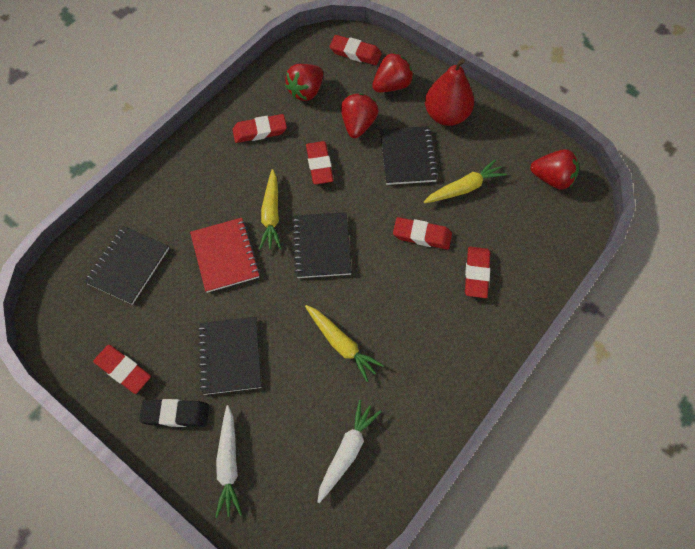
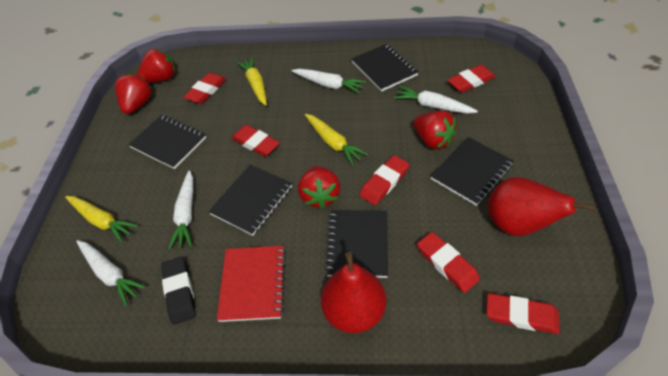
black notebook: [84,226,169,305] [198,317,262,395] [292,212,352,278] [380,126,438,185] = 4 -> [128,115,207,169] [208,165,292,236] [325,210,388,278] [351,44,419,92] [431,137,514,206] = 5
red pear: [425,58,474,126] = 1 -> [321,252,386,333] [487,177,596,236] = 2
white carrot: [215,405,242,518] [317,400,381,503] = 2 -> [76,240,146,306] [168,170,193,250] [292,69,366,93] [394,86,478,114] = 4

